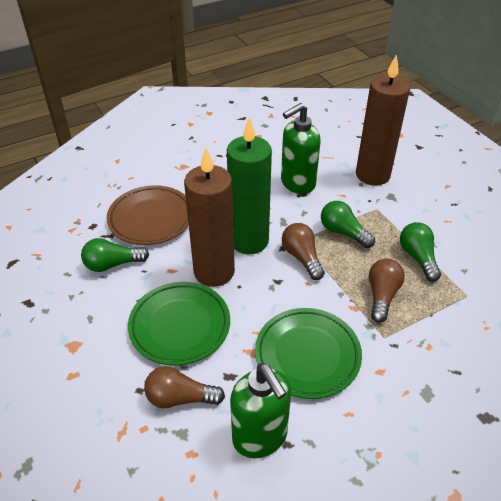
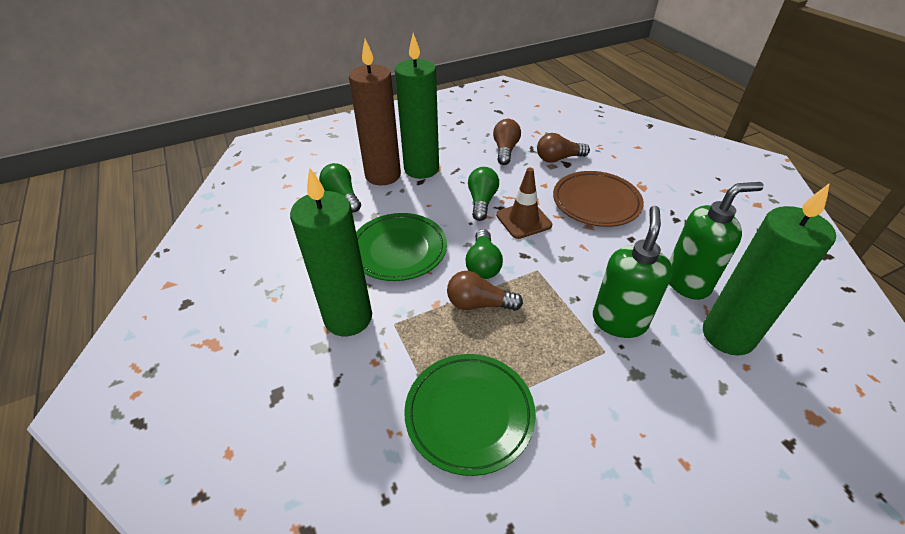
brown candle: [184,148,235,287] [356,54,410,185] = 2 -> [349,39,401,185] = 1
brown traffic cone: none = 0 -> [496,168,552,239] = 1
green candle: [227,118,272,254] = 1 -> [290,167,372,336] [395,33,439,179] [703,183,836,356] = 3

